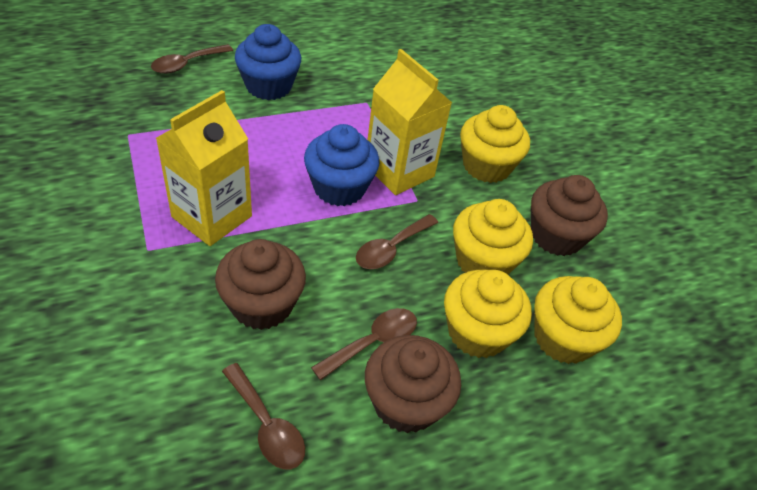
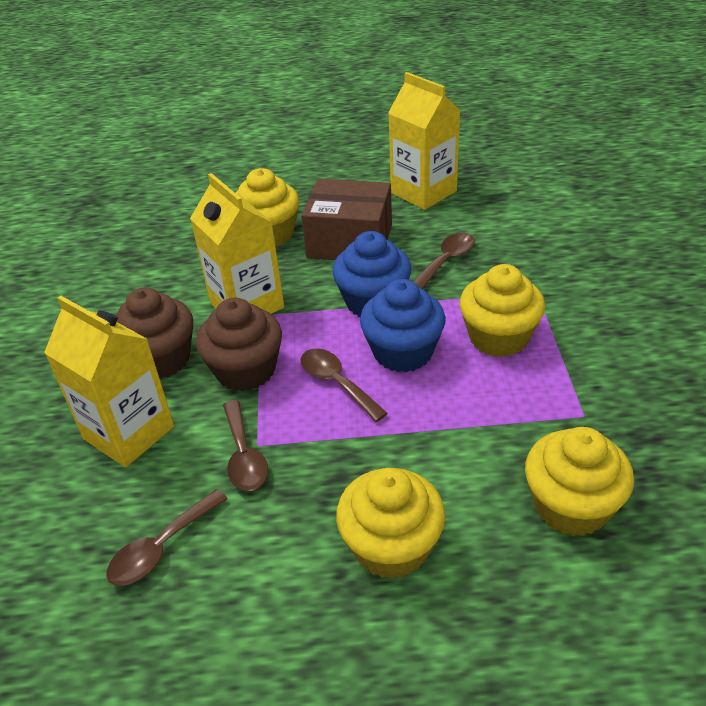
brown box: none = 0 -> [301,179,392,260] = 1
brown cupcake: [215,239,306,330] [365,335,461,433] [531,175,608,256] = 3 -> [115,288,193,379] [196,298,282,391] = 2
yellow carton: [156,90,252,246] [368,49,452,195] = 2 -> [44,296,174,467] [190,173,284,314] [388,72,461,210] = 3

